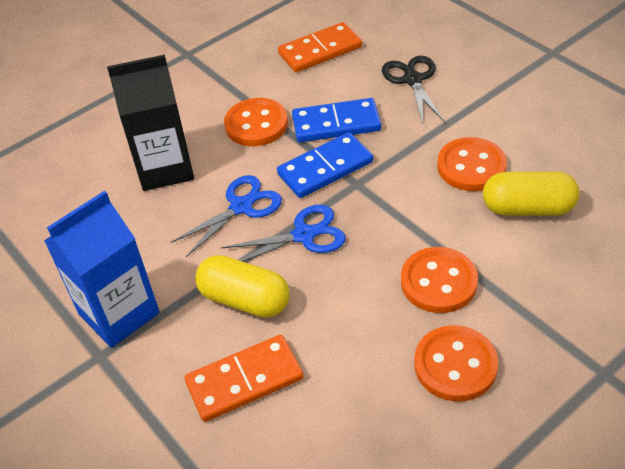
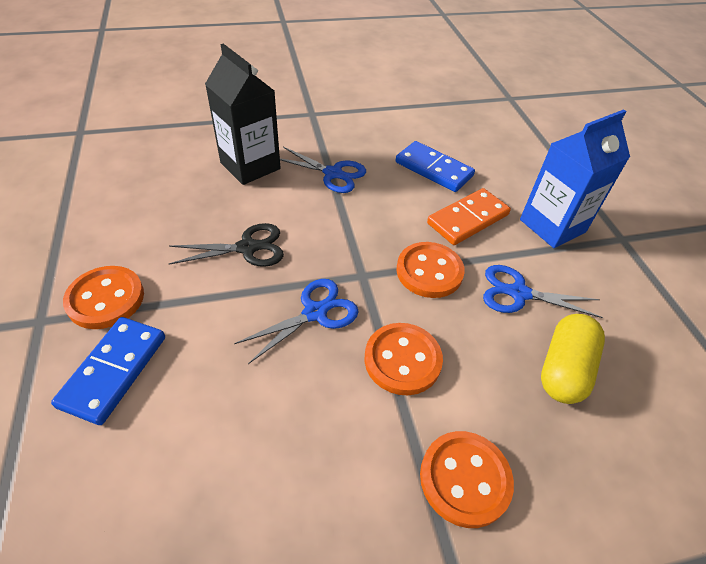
blue scissors: [170,175,282,257] [221,205,346,262] = 2 -> [234,279,359,364] [280,147,366,193] [483,265,603,318] = 3
orange domino: [184,335,303,422] [278,22,362,72] = 2 -> [427,188,511,245] = 1
yellow capsule: [195,255,290,318] [483,172,579,216] = 2 -> [541,314,605,404] = 1

